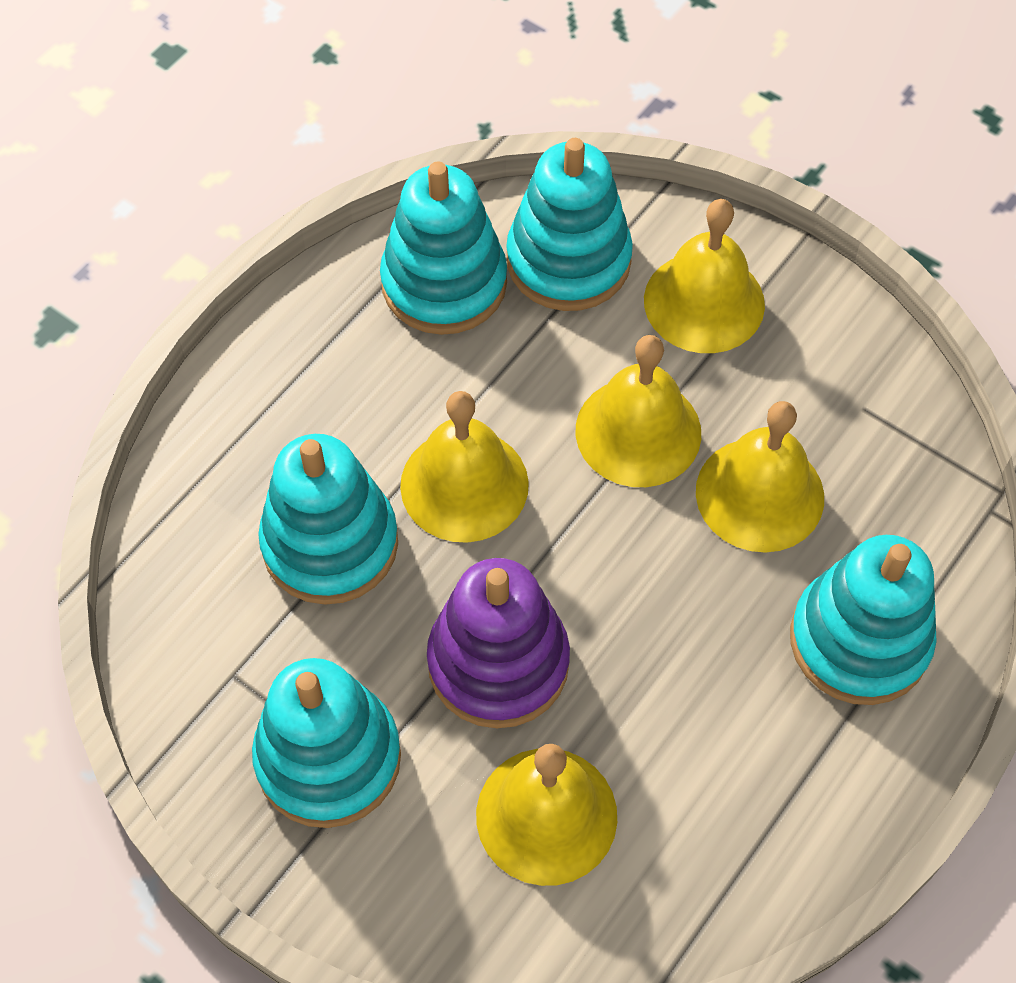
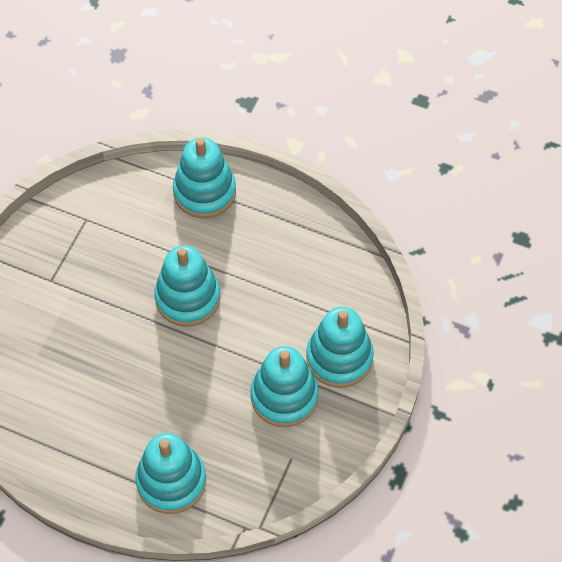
purple stacking toy: [427,558,570,728] = 1 -> none = 0
yellow bell: [400,391,529,543] [476,744,617,886] [576,335,701,487] [644,199,765,353] [696,401,824,553] = 5 -> none = 0

